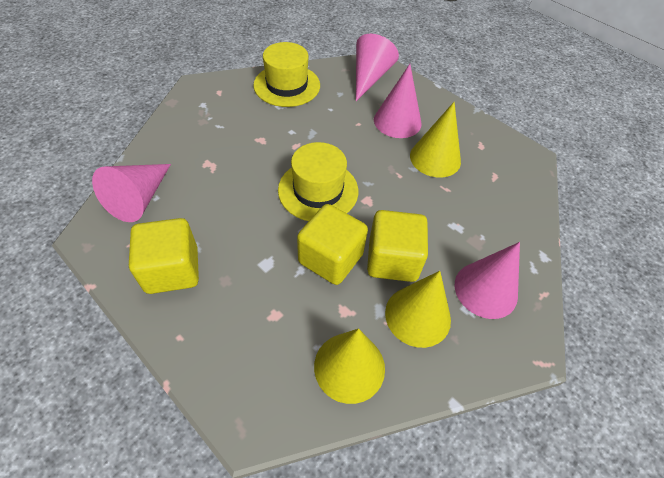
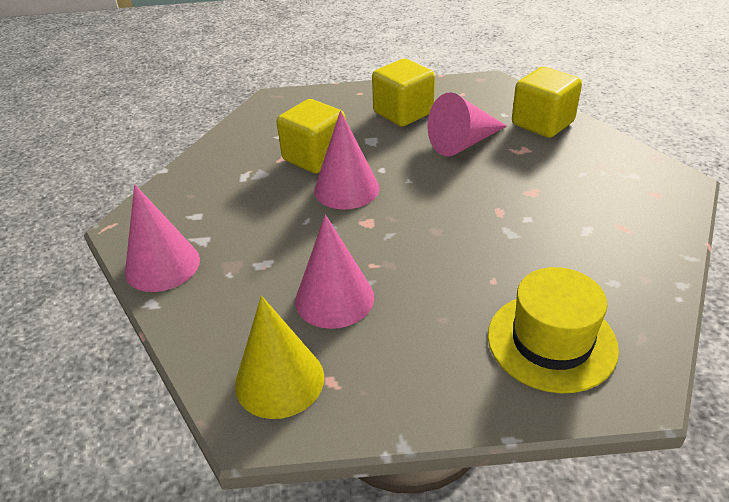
yellow cone: [314,328,385,404] [385,271,451,348] [410,102,461,178] = 3 -> [235,296,324,419] = 1
yellow hat: [253,42,320,107] [278,142,358,221] = 2 -> [488,267,619,393] = 1

